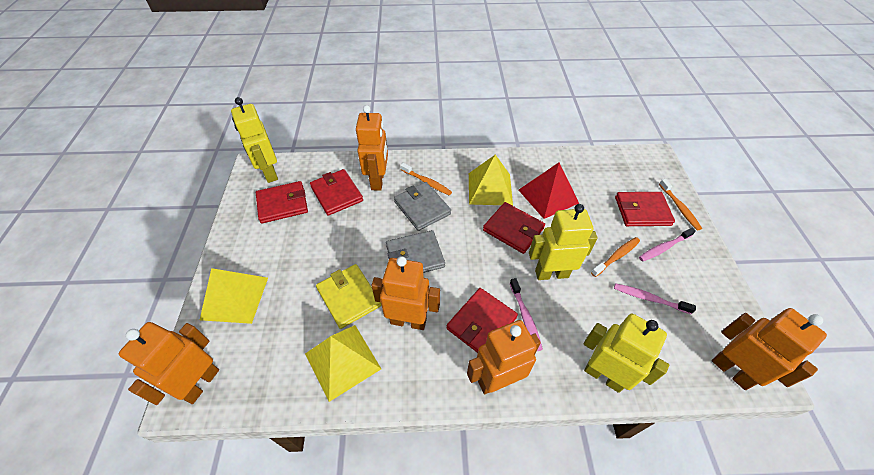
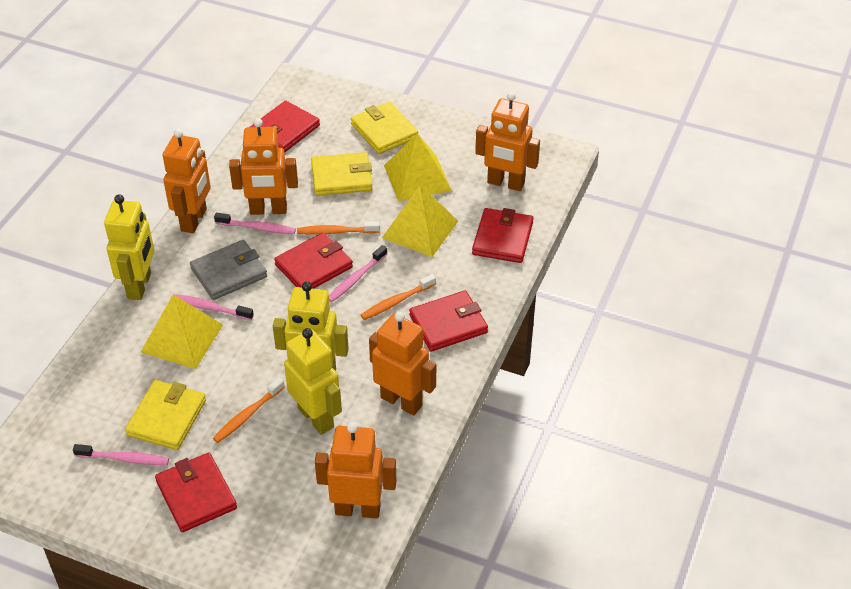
grey wallet: [386,230,445,273] [394,182,451,231] = 2 -> [190,240,267,300] = 1
pink toothbrush: [510,278,543,351] [614,283,696,314] [639,228,696,262] = 3 -> [73,444,169,465] [173,294,254,320] [214,213,296,234] [329,245,387,302] = 4
red pyramid: [519,163,579,219] = 1 -> none = 0
yellow wallet: [316,264,381,329] = 1 -> [125,380,206,450] [311,152,373,196] [351,102,418,154] = 3

